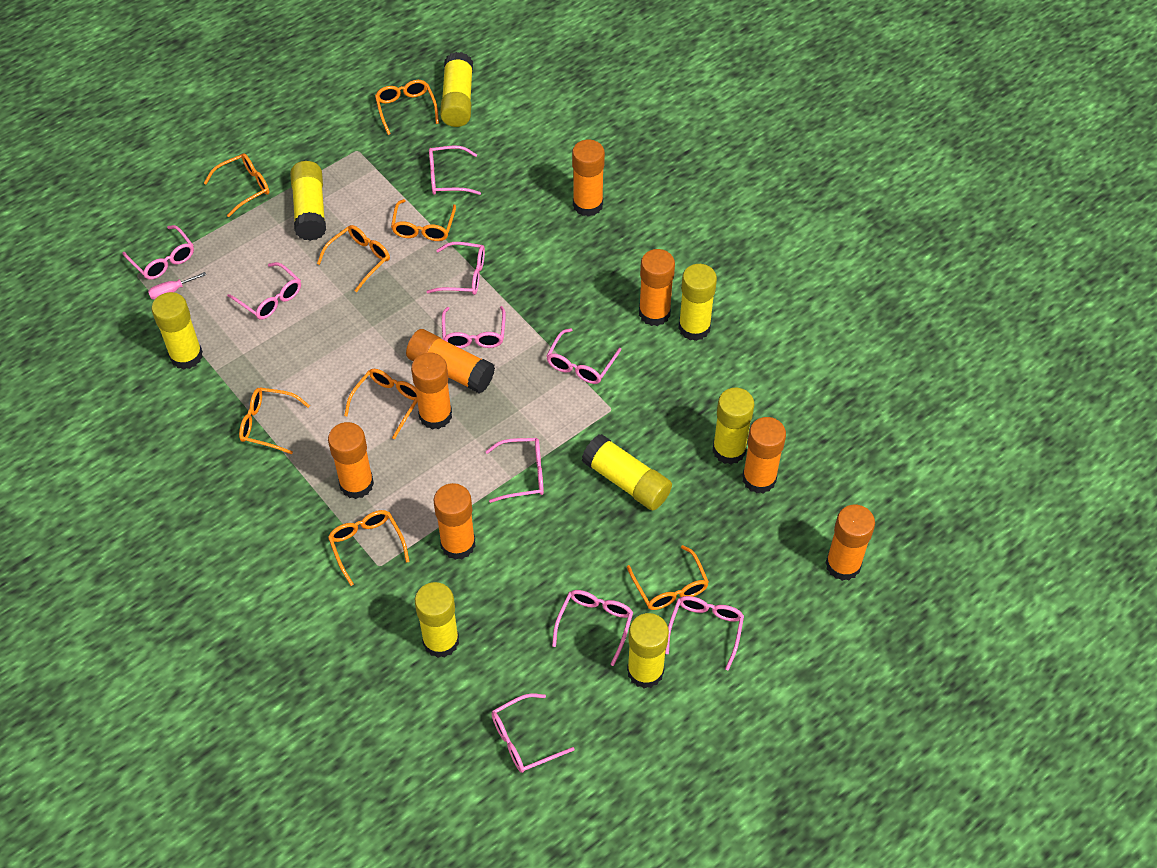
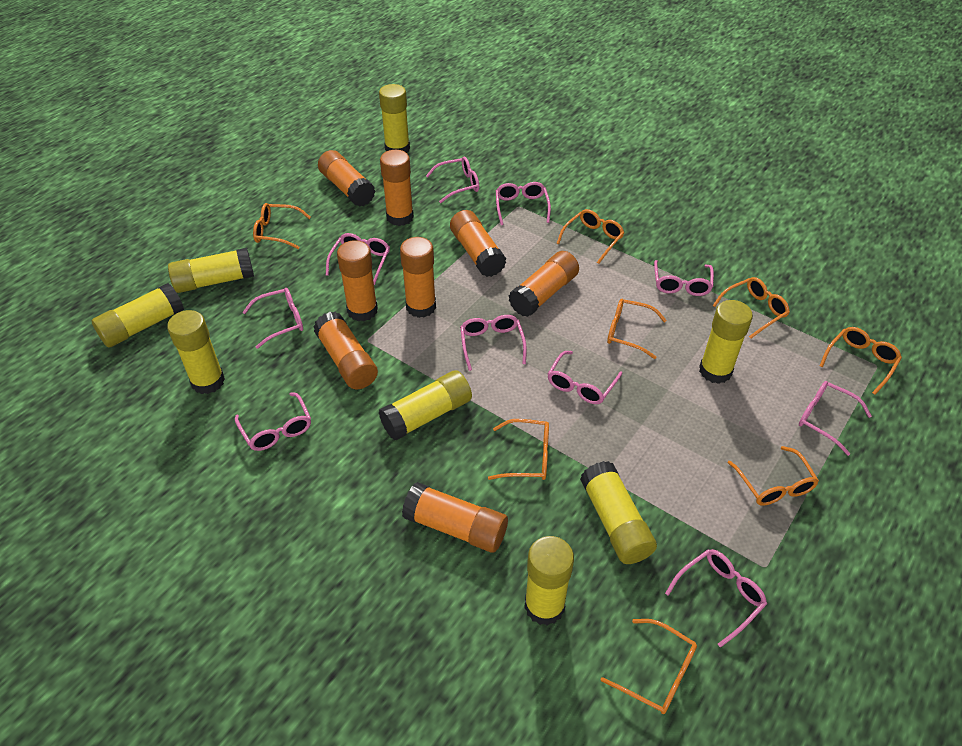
pink screwdriver: [148,272,206,300] = 1 -> none = 0

